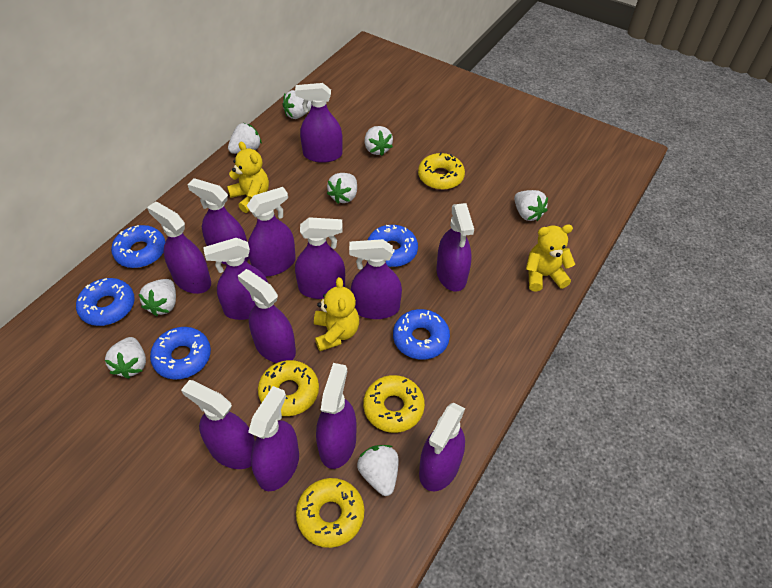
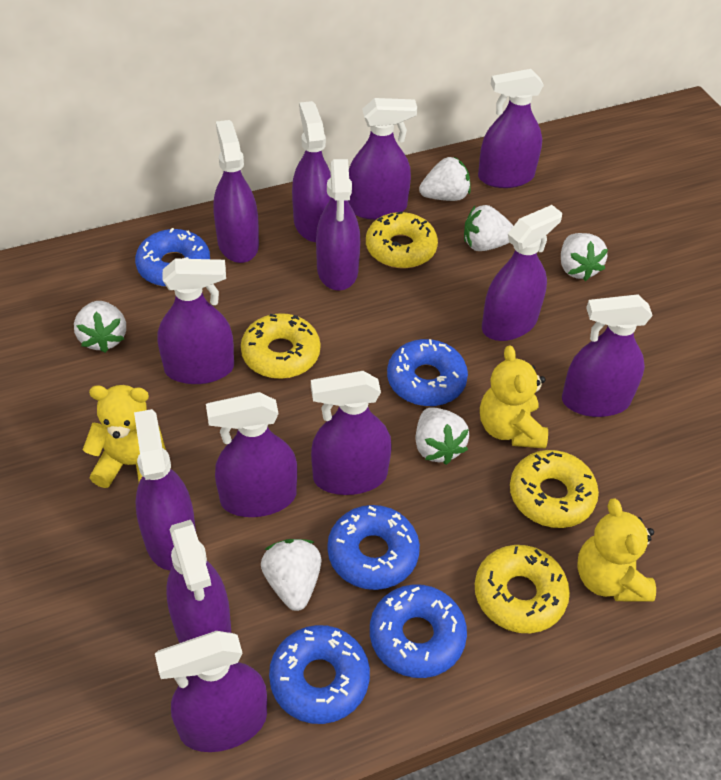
white strawberry: [105,337,146,379] [139,279,176,316] [228,123,262,154] [283,90,311,119] [327,173,357,204] [357,445,399,496] [365,126,393,156] [514,190,548,221] = 8 -> [74,301,126,353] [261,539,322,611] [415,407,469,465] [419,157,470,201] [464,205,513,251] [561,233,608,281] = 6

